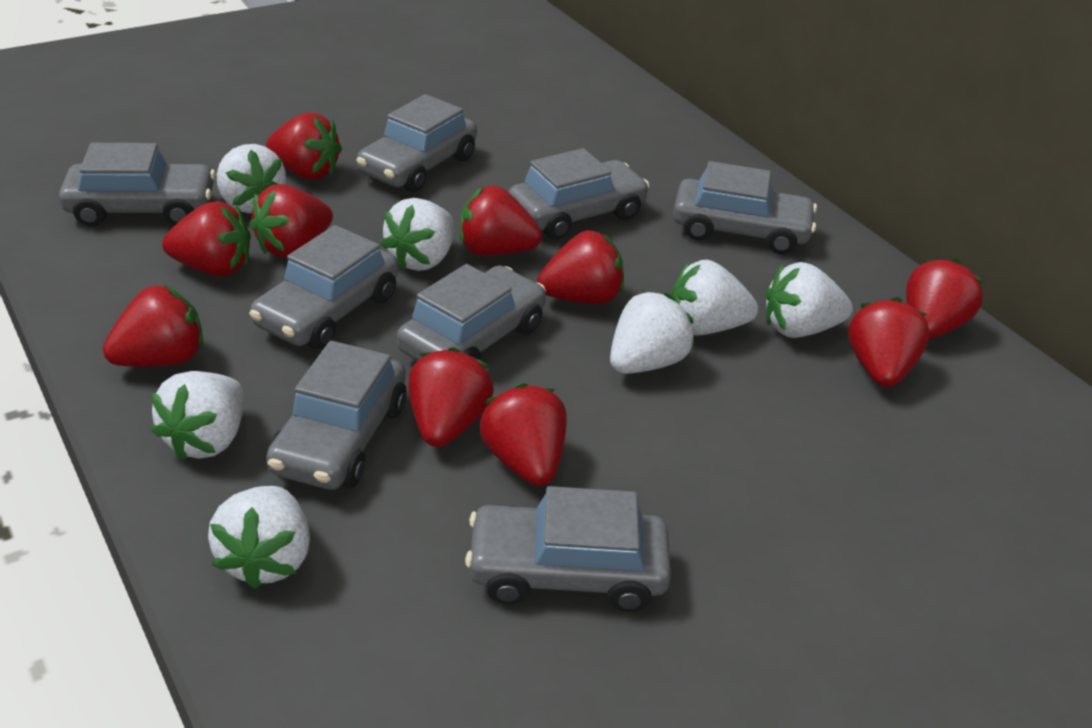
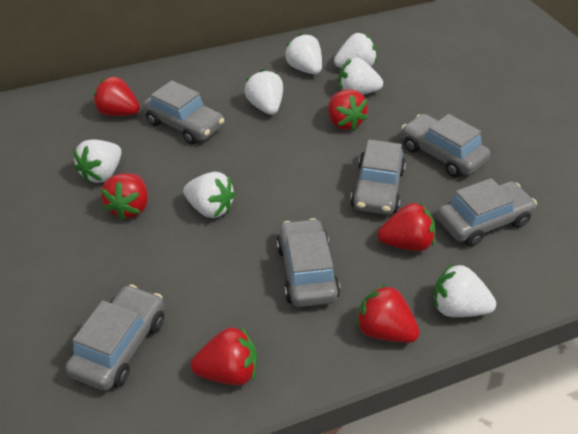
grey car: [59,143,216,227] [249,225,398,349] [266,341,407,490] [356,94,477,192] [397,264,546,361] [465,486,671,612] [509,148,650,240] [673,161,817,254] = 8 -> [65,284,164,391] [143,80,224,144] [276,218,340,307] [350,139,406,215] [401,114,490,177] [437,178,537,247] = 6
red strawberry: [103,285,203,367] [162,201,251,277] [250,184,333,257] [266,113,342,180] [408,347,494,447] [460,185,542,256] [480,383,567,486] [537,231,624,304] [848,297,930,387] [906,258,984,339] = 10 -> [93,77,140,116] [101,173,148,220] [190,327,257,385] [328,89,368,130] [356,284,420,343] [378,203,435,251] = 6

